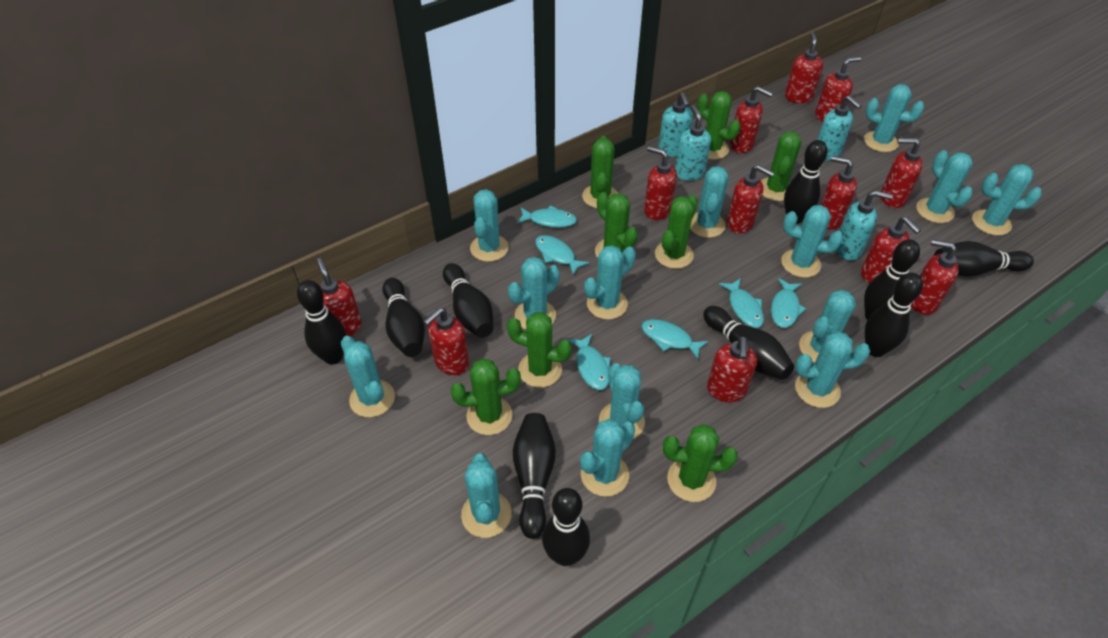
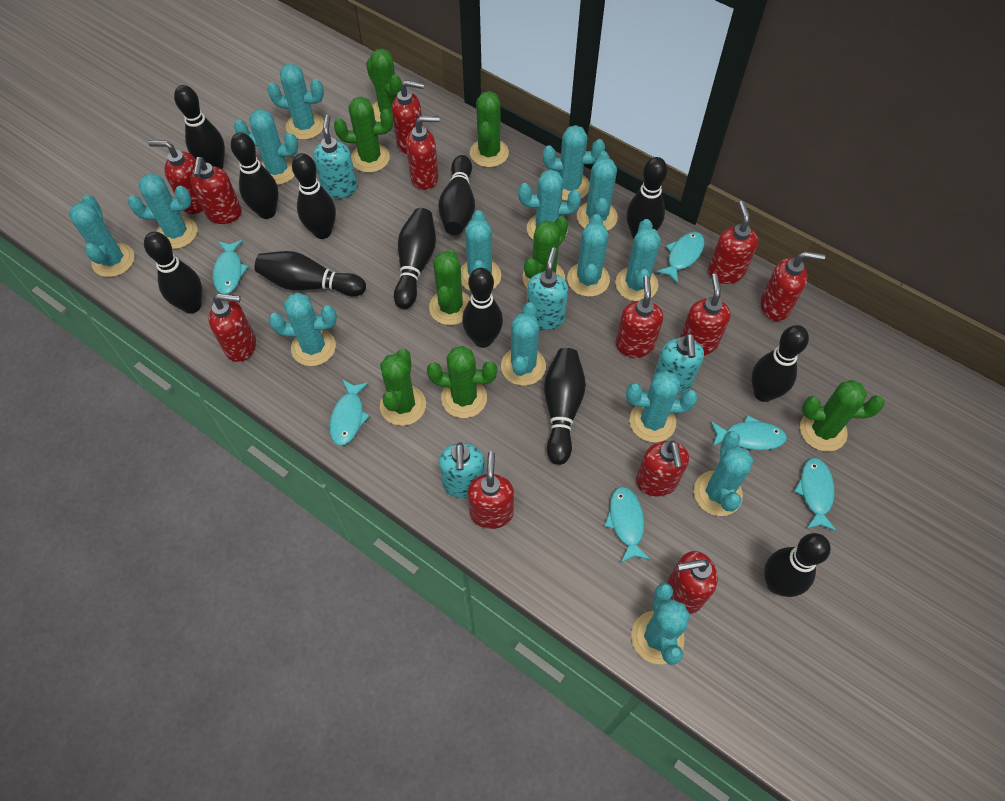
black bowling pin: [297,280,346,365] [382,278,425,357] [443,263,493,338] [513,413,556,539] [542,488,590,566] [703,306,794,380] [784,140,827,224] [864,239,920,320] [865,273,923,357] [934,241,1034,277] = 10 -> [144,232,202,314] [174,85,225,169] [231,132,279,219] [255,251,366,297] [292,153,336,239] [394,208,436,309] [438,155,475,235] [462,268,503,348] [544,348,586,465] [627,157,667,239] [752,325,809,402] [764,533,831,597] = 12
turquoise cactus: [341,336,395,417] [461,453,512,538] [470,189,509,262] [508,257,560,329] [580,419,635,497] [584,245,636,320] [599,363,645,439] [690,166,729,238] [781,205,843,278] [795,332,870,408] [799,290,856,363] [864,84,925,152] [916,150,973,223] [972,164,1042,236] = 14 -> [69,195,135,277] [128,174,197,249] [234,109,298,185] [267,64,324,140] [269,293,337,366] [461,210,501,291] [501,302,546,386] [518,169,581,240] [543,125,605,201] [567,214,610,297] [577,151,618,231] [615,219,661,301] [626,370,698,442] [631,583,690,665] [694,431,753,516] = 15

